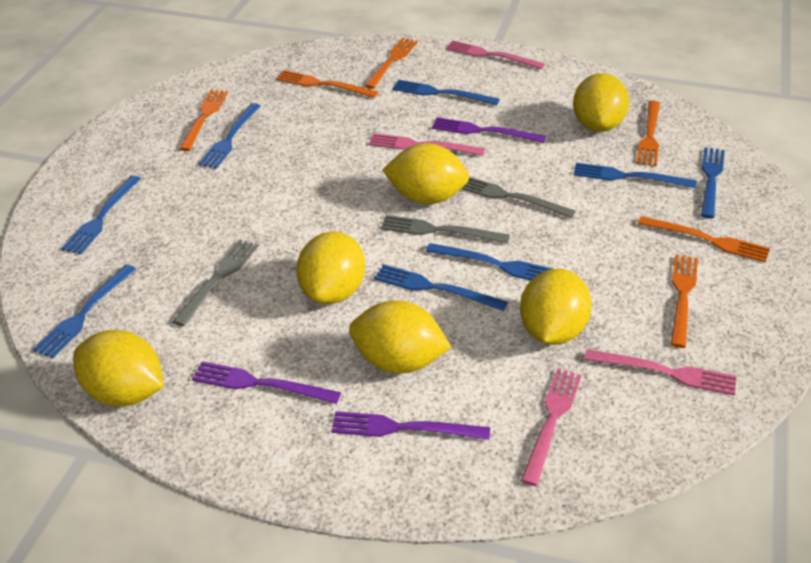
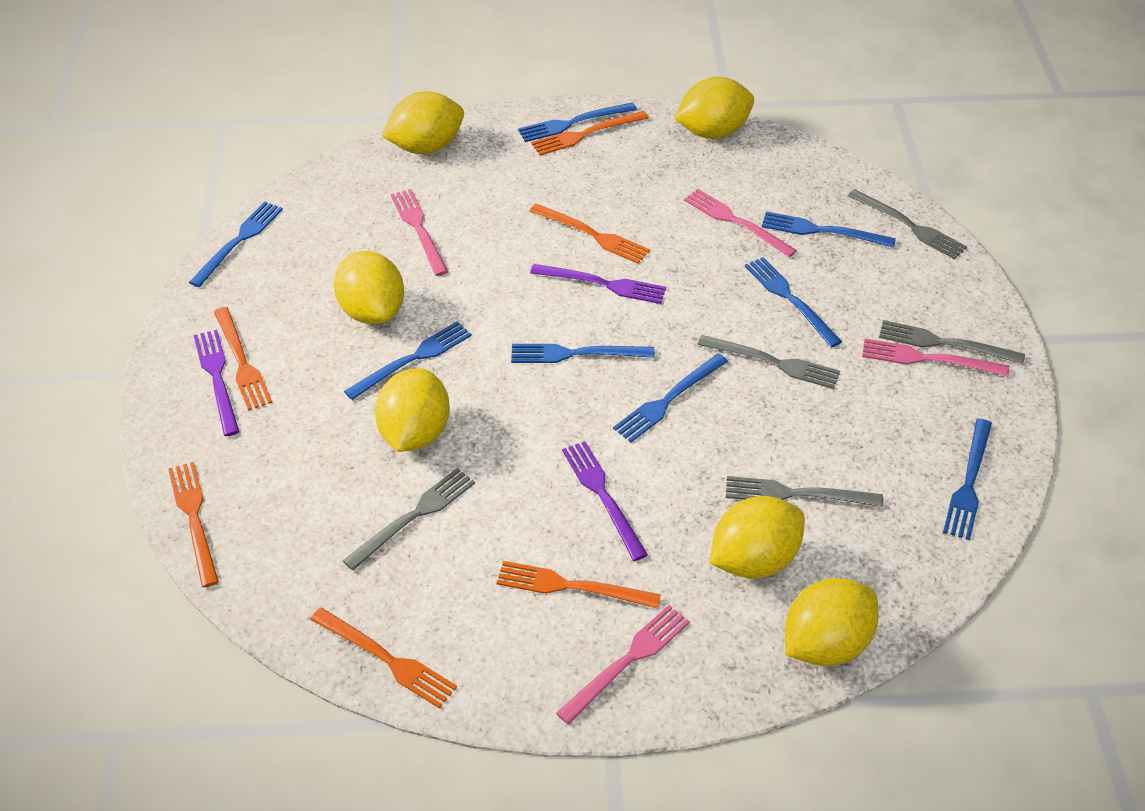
grey fork: [172,239,259,326] [381,215,510,244] [461,177,576,218] = 3 -> [343,468,475,570] [697,335,840,389] [726,476,883,507] [848,189,967,259] [879,320,1025,364] = 5

